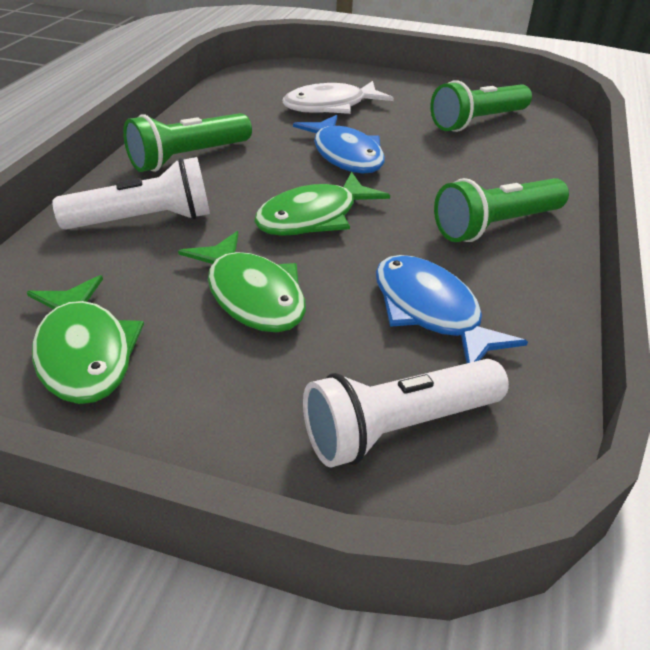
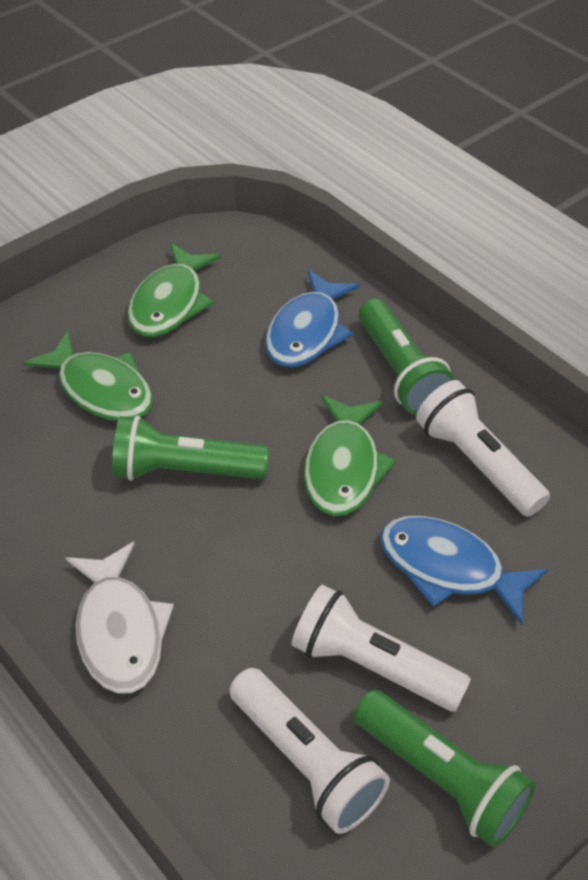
white flashlight: [52,157,210,230] [303,359,509,468] = 2 -> [229,668,390,834] [292,585,471,712] [416,380,550,517] = 3

